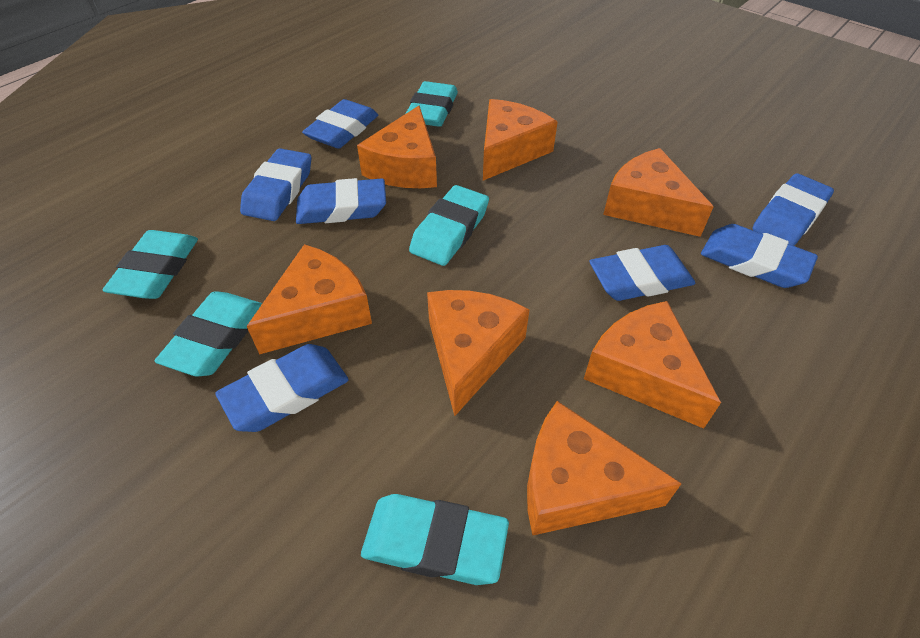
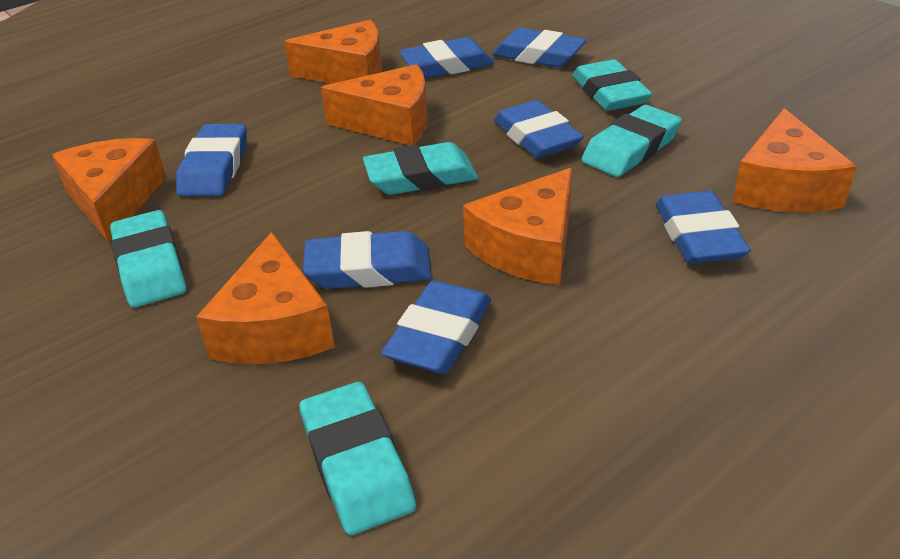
orange cheese: [247,244,372,355] [357,106,437,188] [427,290,530,416] [483,99,558,181] [527,401,682,536] [584,301,721,429] [603,148,714,237] = 7 -> [52,138,166,243] [196,232,335,364] [284,20,382,84] [321,64,428,146] [463,168,572,285] [733,108,857,212] = 6

